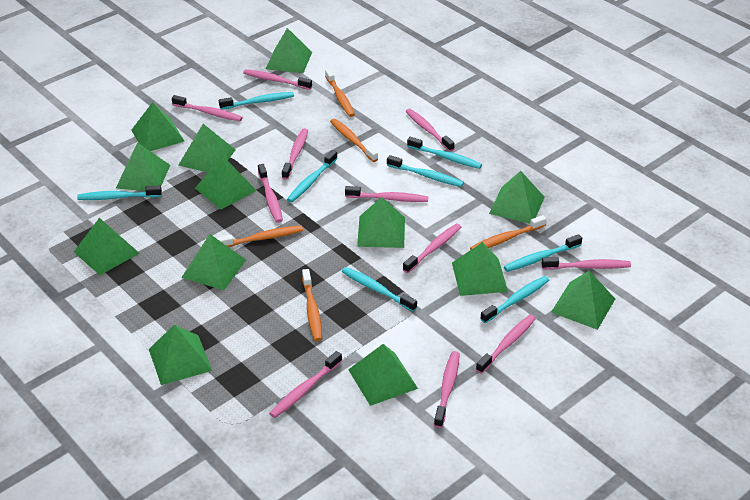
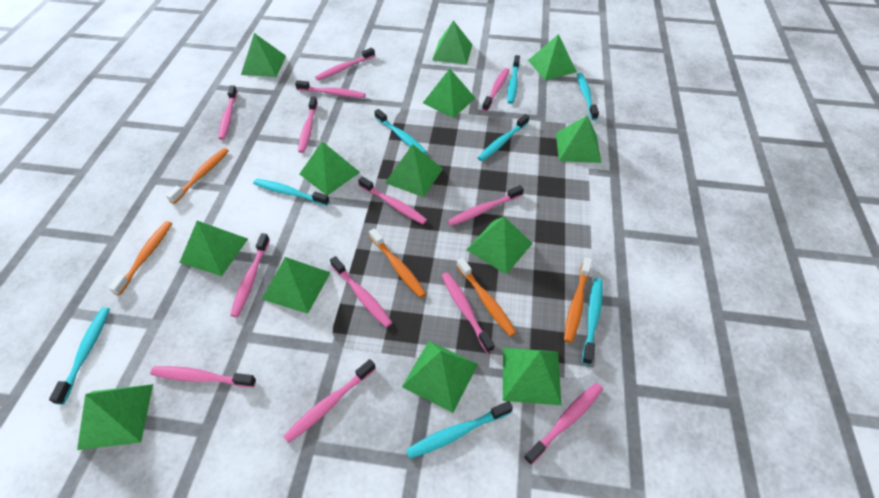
pink toothbrush: [172,95,243,121] [243,69,312,90] [258,164,283,223] [269,351,342,418] [282,128,308,180] [345,186,429,202] [403,223,461,273] [405,109,455,152] [434,351,460,428] [476,315,536,374] [542,257,631,270] = 11 -> [150,366,256,388] [218,85,237,140] [230,233,270,317] [283,359,376,443] [295,80,365,98] [298,96,318,153] [315,48,375,80] [330,256,392,328] [358,176,427,224] [442,272,495,353] [448,185,524,226] [482,68,509,112] [524,383,603,465] = 13

